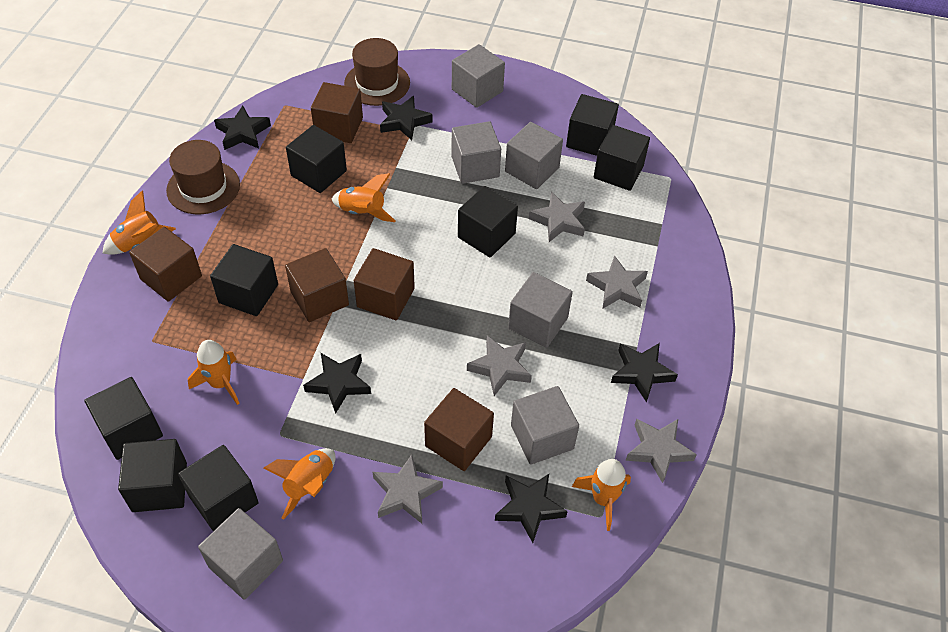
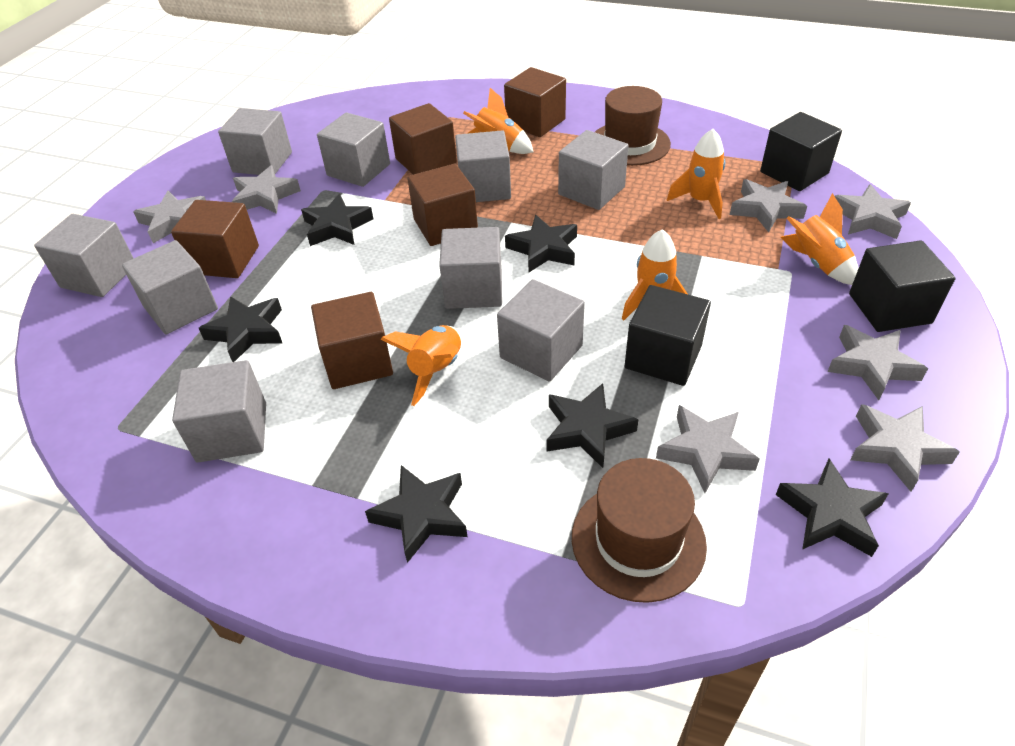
black cube: [84,377,163,460] [118,439,187,512] [178,445,259,531] [210,244,278,316] [286,125,347,193] [458,186,518,257] [566,94,619,156] [594,125,650,191] = 8 -> [624,285,711,386] [760,112,842,191] [849,240,956,332] = 3
black star: [214,105,271,150] [303,353,371,414] [380,96,433,140] [495,474,568,543] [611,343,678,403] = 5 -> [199,296,282,362] [301,194,374,246] [365,465,468,563] [505,215,577,272] [547,383,639,468] [776,459,888,557] = 6
grey cube: [198,508,283,600] [451,121,501,184] [452,44,505,108] [505,122,563,189] [508,272,573,348] [511,386,579,465] = 6 -> [34,214,134,297] [122,240,218,335] [172,360,266,462] [218,108,292,175] [317,112,390,187] [439,227,502,309] [455,130,511,202] [497,279,585,382] [558,130,629,210] = 9
grey star: [373,454,443,524] [467,335,532,396] [529,191,585,242] [586,255,648,309] [625,419,697,483] = 5 -> [133,191,206,243] [232,165,301,214] [656,405,760,493] [730,179,807,232] [827,325,928,400] [835,184,911,239] [850,404,960,492] = 7

